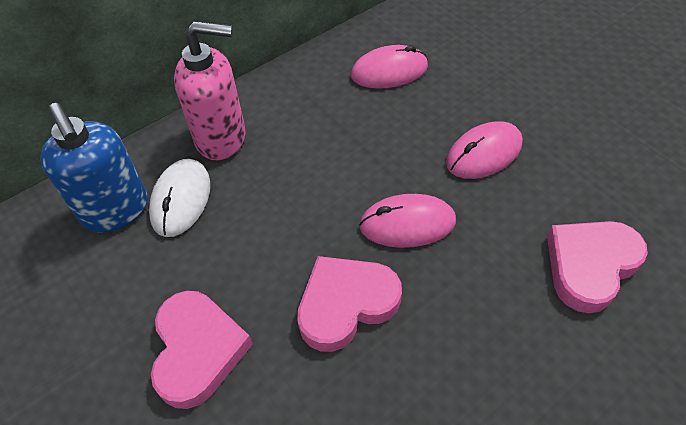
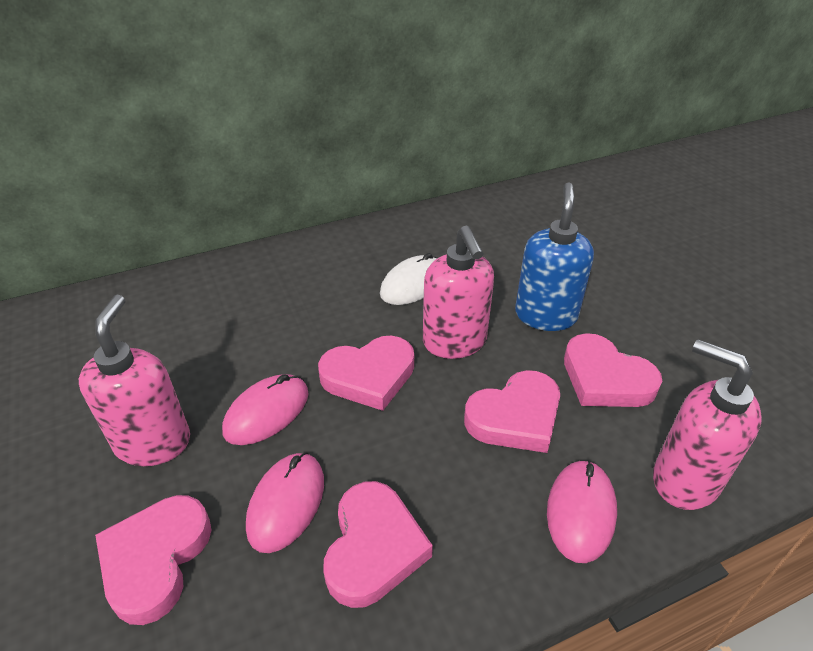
pink heart: [151,291,253,409] [297,256,402,352] [547,221,648,313] = 3 -> [95,495,212,625] [318,336,414,411] [323,481,433,608] [464,370,560,453] [564,333,662,407] = 5
pink soap dispenser: [174,21,246,160] = 1 -> [79,295,190,466] [423,226,494,359] [653,339,762,510] = 3

